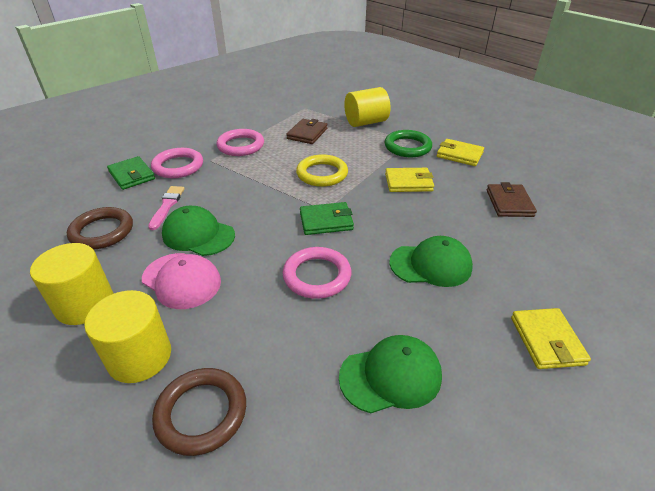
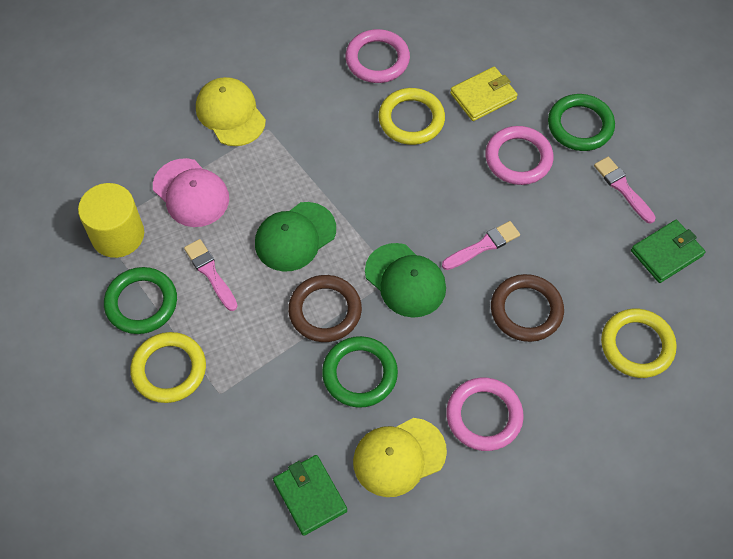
brown wallet: [286,119,327,144] [487,182,537,217] = 2 -> none = 0
green cap: [162,206,235,256] [339,335,442,413] [389,236,473,287] = 3 -> [255,202,336,272] [365,243,446,318] = 2
green ring: [385,130,432,157] = 1 -> [104,267,177,334] [322,336,398,408] [548,94,615,151] = 3
pink brush: [148,186,185,230] = 1 -> [184,239,238,311] [442,221,520,270] [594,157,656,224] = 3
yellow cap: none = 0 -> [196,77,266,146] [353,418,447,497] = 2
yellow cylinder: [30,243,114,325] [84,290,171,383] [344,87,391,127] = 3 -> [78,183,144,258] = 1
yellow ring: [296,154,348,187] = 1 -> [130,332,206,403] [379,88,445,145] [601,309,676,378] = 3
yellow wallet: [385,168,434,192] [437,139,484,166] [511,308,591,369] = 3 -> [450,67,518,121] = 1

